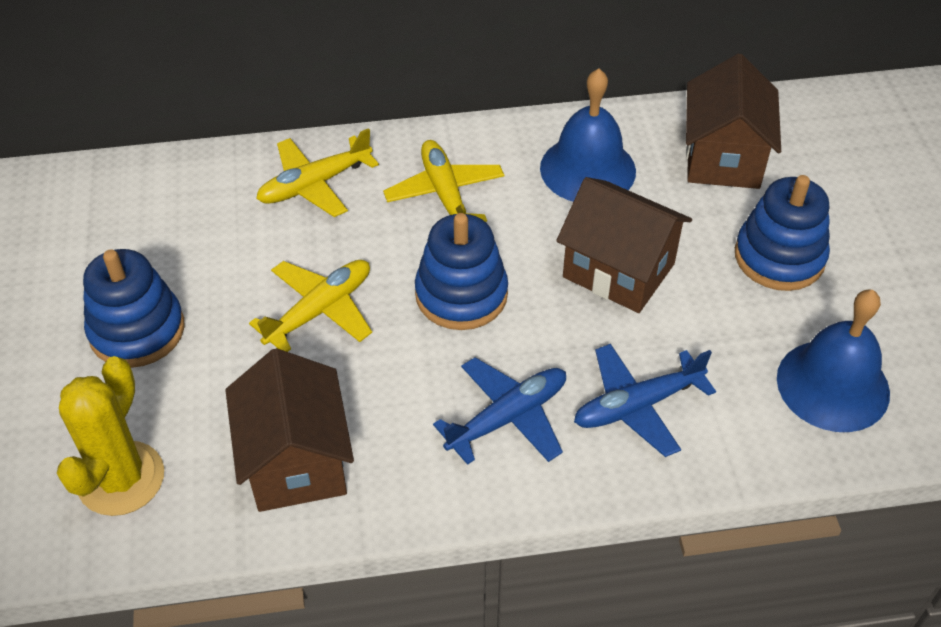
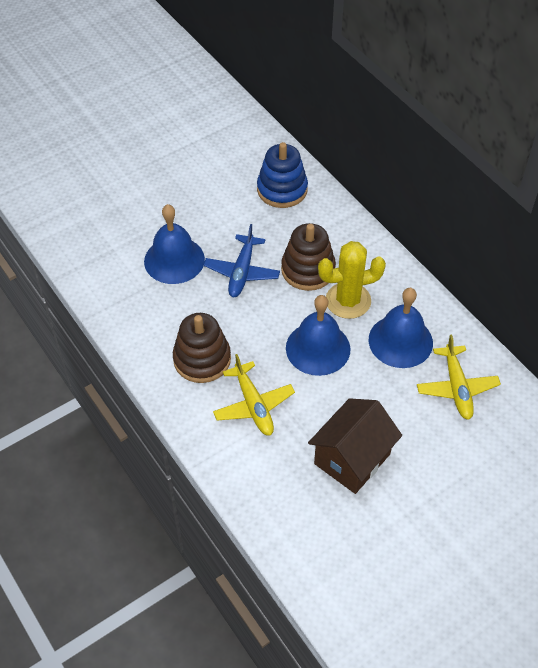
blue bell: [540,68,636,202] [777,290,890,432] = 2 -> [144,204,205,284] [286,295,350,376] [369,288,433,368] = 3
blue plane: [433,357,566,465] [574,344,716,457] = 2 -> [204,224,280,297] = 1
blue stacking toy: [83,249,184,368] [415,213,508,330] [735,175,830,291] = 3 -> [257,142,308,208] = 1
brown house: [225,348,354,512] [556,177,692,313] [686,54,781,189] = 3 -> [308,398,402,494] = 1
brown stacking toy: none = 0 -> [173,313,231,383] [281,223,336,291] = 2
yellow plane: [249,260,372,352] [256,128,379,217] [383,140,504,222] = 3 -> [213,354,295,436] [417,335,501,420] = 2

